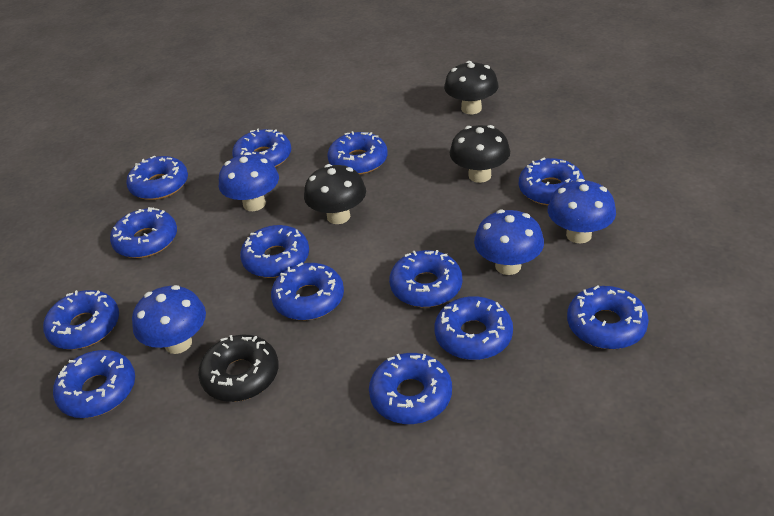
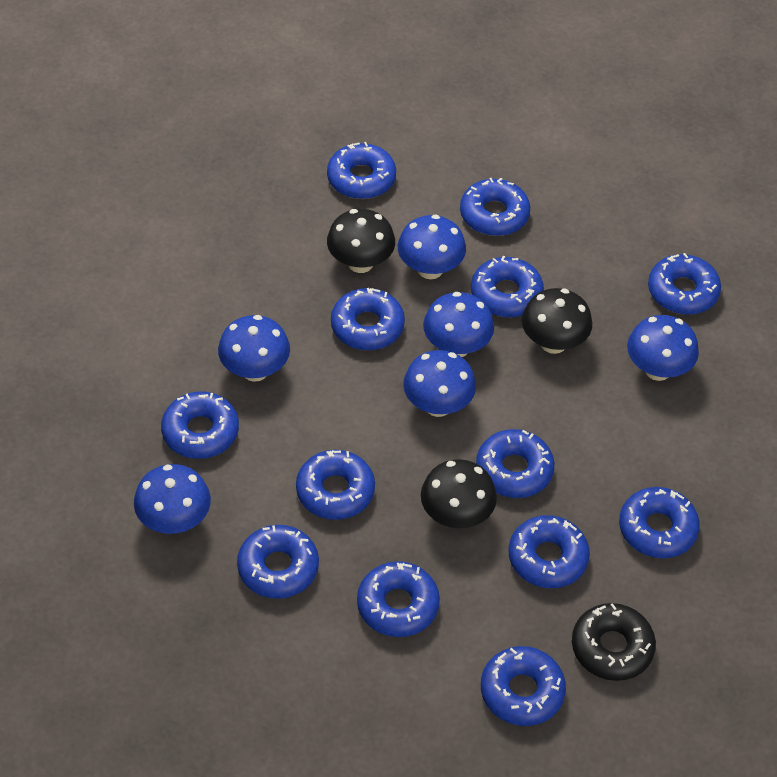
blue mushroom: [132,285,206,354] [219,152,279,211] [474,210,544,275] [548,179,616,244] = 4 -> [134,464,211,534] [218,315,290,382] [398,215,466,279] [403,350,476,417] [423,292,494,357] [627,315,699,381] = 6

